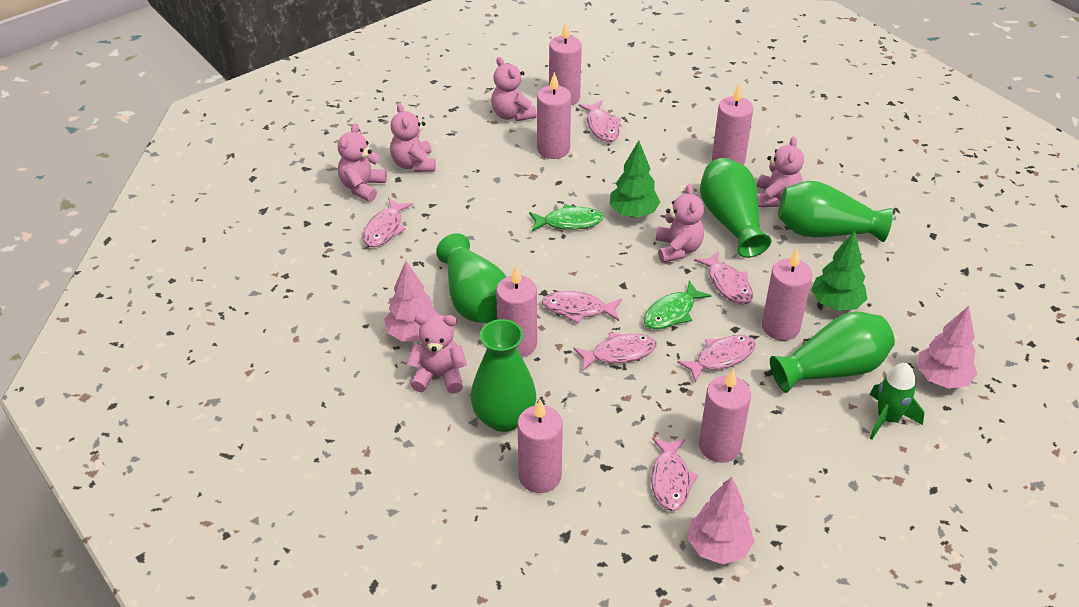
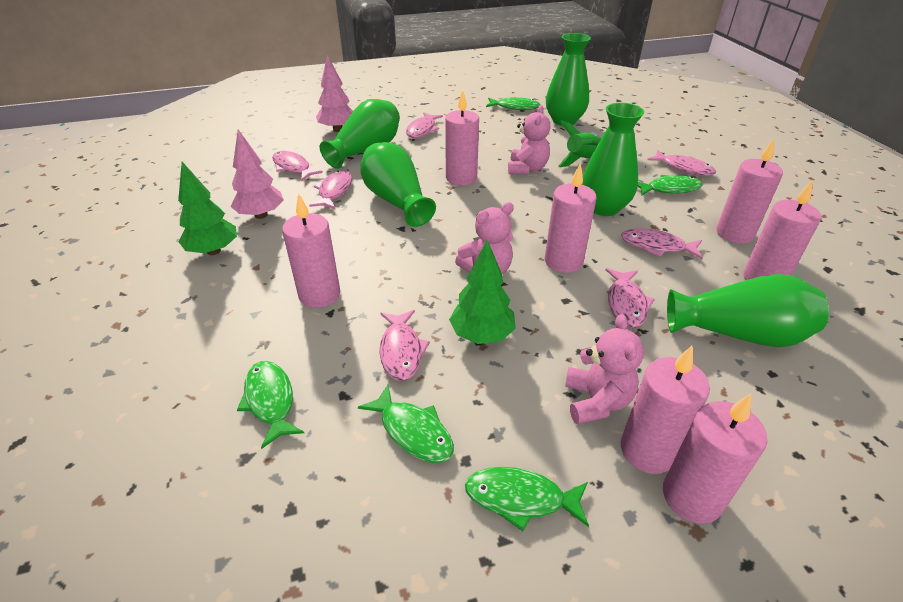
green fish: [529,204,604,232] [644,281,711,329] = 2 -> [237,361,304,449] [358,385,454,463] [465,467,589,531] [486,97,541,110] [638,175,703,195] = 5
pink teddy bear: [338,123,387,202] [390,103,436,172] [407,314,467,394] [491,57,537,121] [656,184,704,263] [757,136,804,207] = 6 -> [455,202,514,274] [508,105,550,174] [565,314,644,424] = 3
pink tree: [384,261,439,342] [688,477,755,564] [917,306,977,389] = 3 -> [231,129,284,219] [316,55,353,132] = 2

